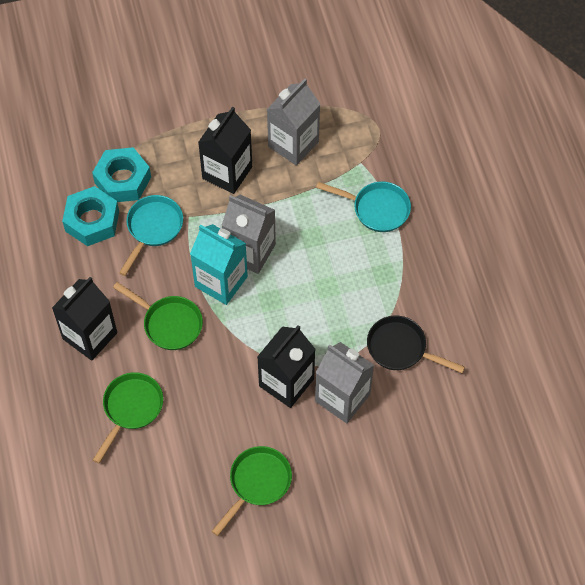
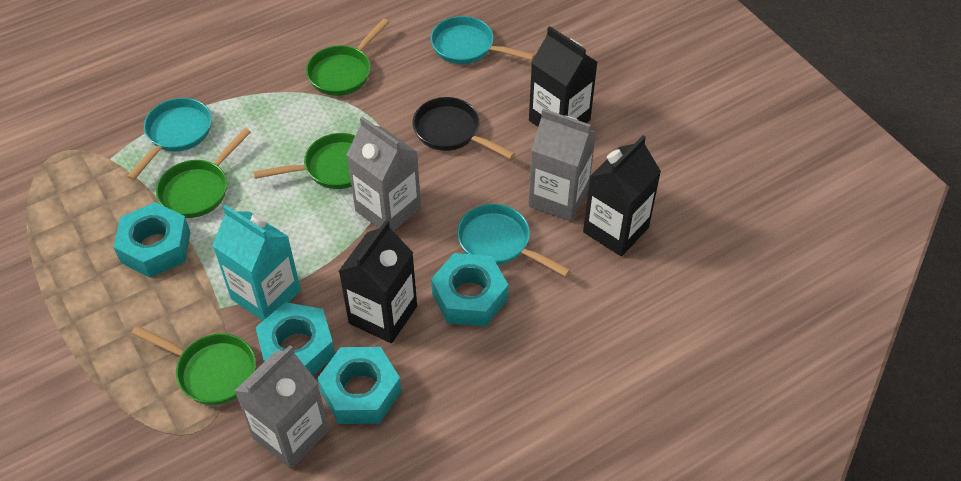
green pan: [93,372,163,463] [113,282,203,350] [212,446,292,536] = 3 -> [131,326,256,405] [156,128,251,218] [253,133,356,189] [306,18,389,96] = 4
turquoise nut: [62,186,119,246] [92,147,151,202] = 2 -> [114,202,190,278] [255,302,335,376] [317,347,402,424] [431,253,508,327] = 4
turquoise pan: [119,195,183,276] [316,181,411,232] = 2 -> [127,98,212,180] [431,16,535,64] [457,204,570,277] = 3

